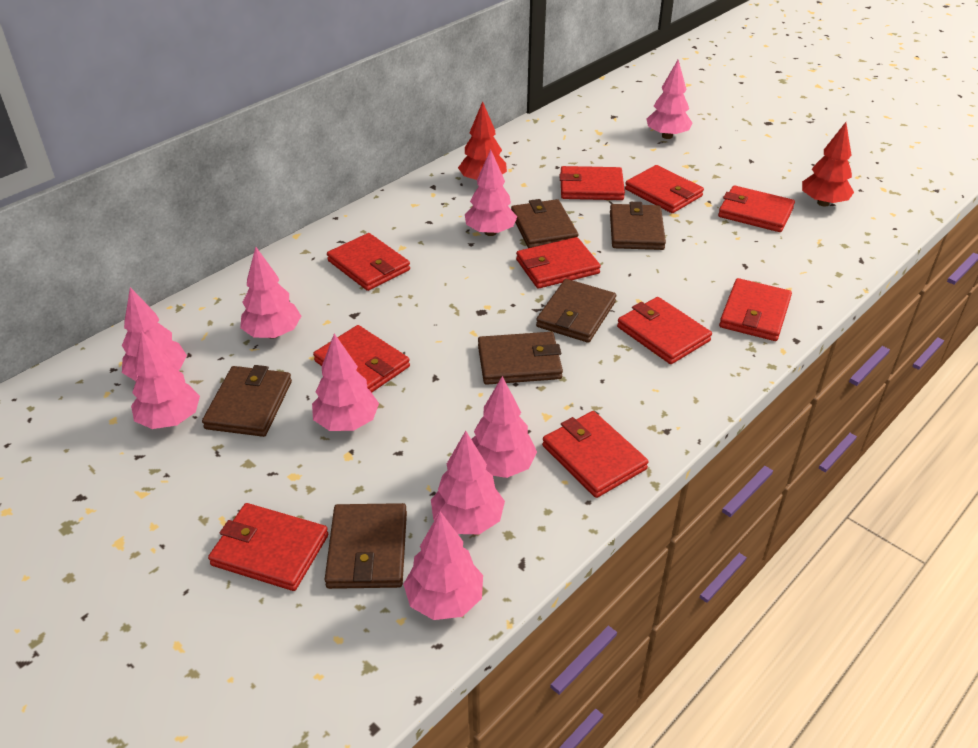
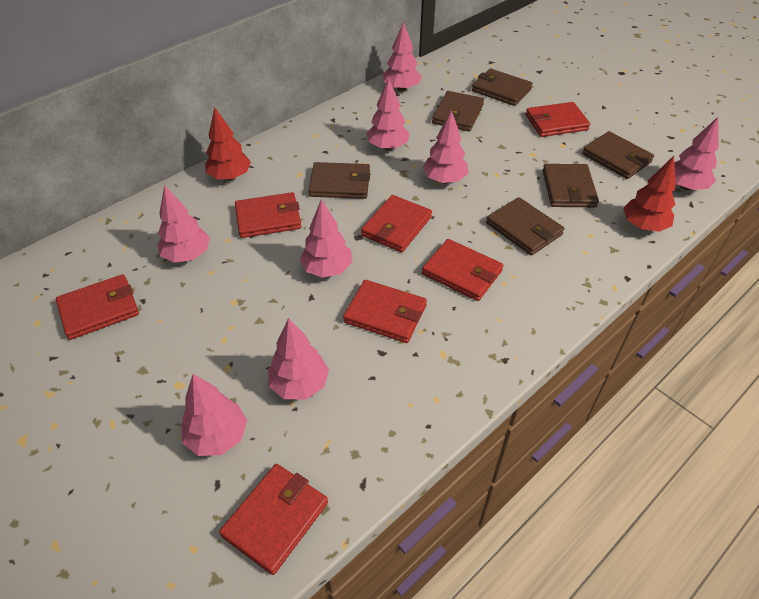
pink tree: [122,287,187,381] [131,330,200,429] [240,247,301,339] [312,333,379,431] [403,511,483,620] [431,431,505,534] [465,150,517,236] [471,376,537,478] [646,60,692,139] = 9 -> [157,185,210,263] [182,374,247,456] [268,318,329,400] [300,200,352,278] [366,78,410,150] [383,22,422,91] [423,110,468,184] [674,117,719,190] = 8
red wallet: [208,503,328,591] [313,325,410,393] [327,233,410,291] [516,237,601,289] [542,411,649,498] [560,166,625,200] [617,297,712,364] [625,165,704,213] [718,185,795,232] [719,278,792,341] = 10 -> [56,274,139,340] [219,464,328,575] [235,192,301,238] [343,280,427,343] [361,195,432,252] [422,239,503,301] [526,102,590,137] = 7

